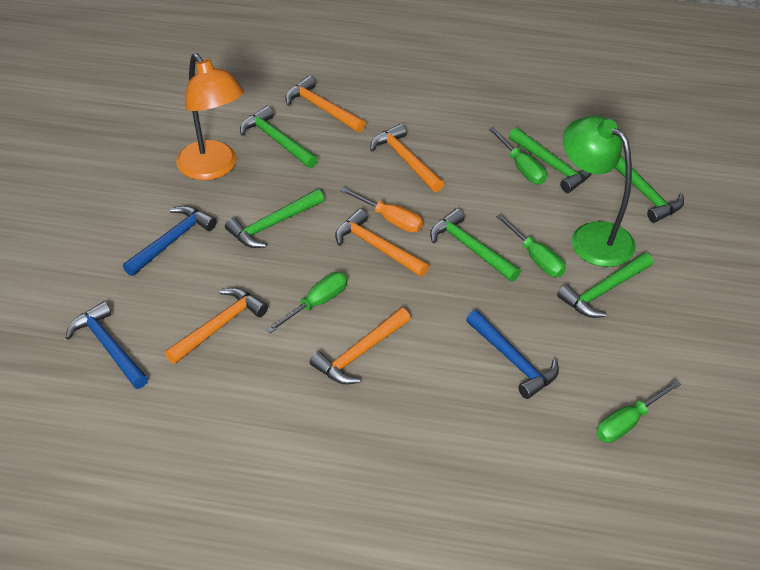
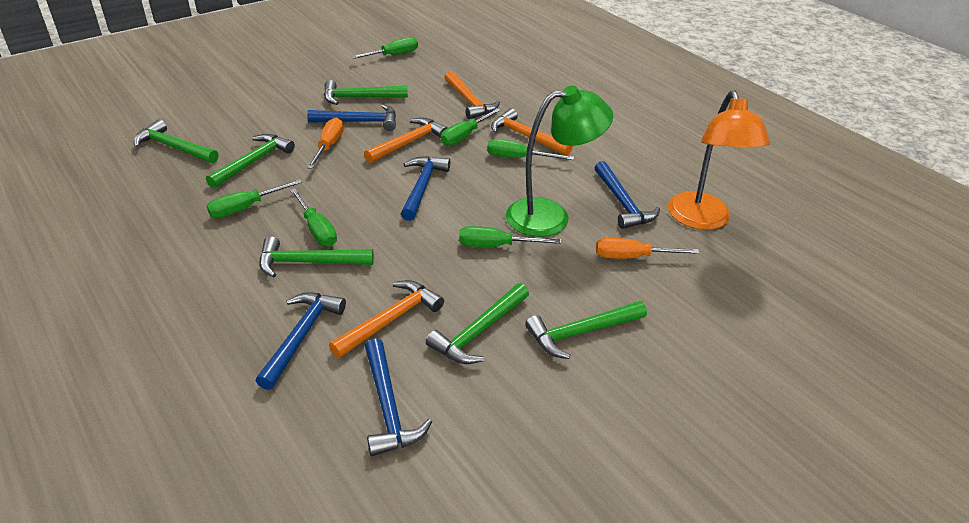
blue hammer: [66,302,148,389] [123,206,217,276] [466,310,559,399] = 3 -> [256,292,346,390] [307,104,396,131] [365,338,432,456] [401,156,450,221] [595,161,660,229] = 5
green screwdriver: [266,272,347,333] [489,127,547,184] [496,214,566,277] [596,380,681,443] = 4 -> [207,179,302,218] [290,188,337,247] [351,37,418,59] [441,108,501,146] [459,226,561,247] [487,139,574,160] = 6
orange hammer: [165,288,268,364] [285,76,366,132] [310,308,411,385] [335,209,429,277] [370,124,444,192] = 5 -> [329,280,444,358] [364,118,448,163] [444,71,500,119] [491,108,573,156] = 4
orange screwdriver: [340,187,423,232] = 1 -> [307,118,344,169] [596,238,699,259] = 2

